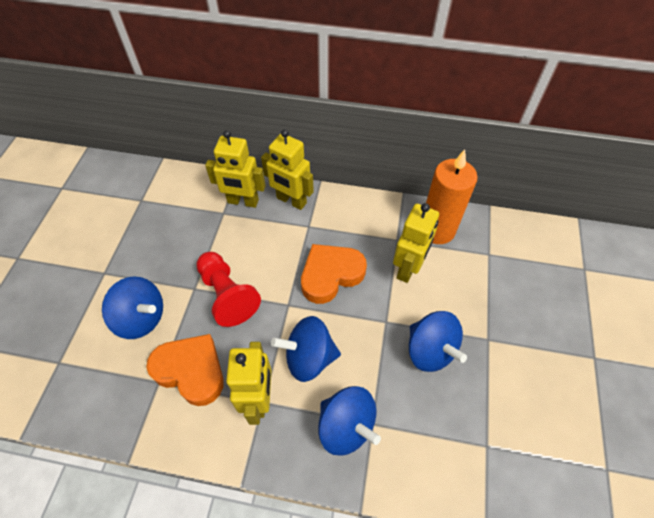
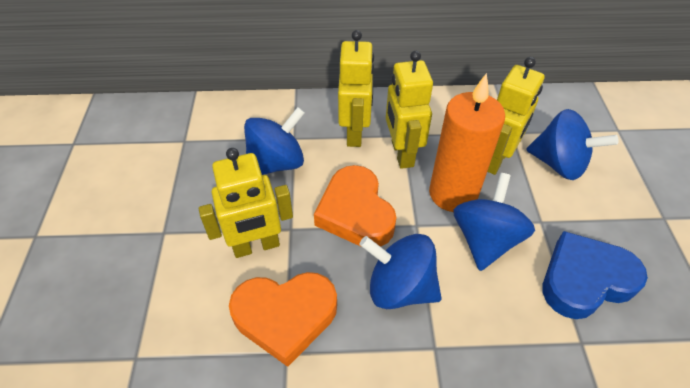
blue heart: none = 0 -> [543,231,648,319] = 1
red pawn: [196,252,261,327] = 1 -> none = 0

